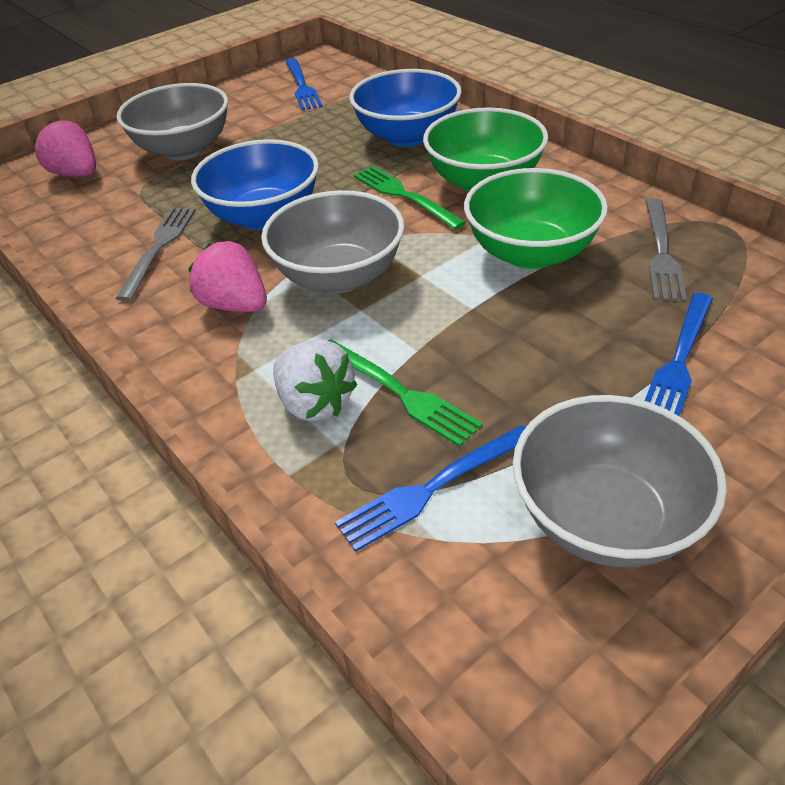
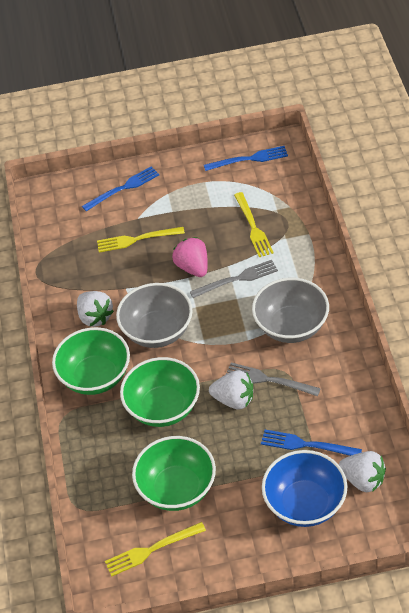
blue bowl: [191,139,319,230] [349,69,462,147] = 2 -> [262,450,347,527] = 1
green bowl: [423,107,548,192] [464,168,608,269] = 2 -> [52,327,130,395] [120,357,200,427] [132,436,216,511] = 3
green fork: [328,339,483,447] [354,166,466,230] = 2 -> none = 0
grey bowl: [116,83,228,160] [261,190,404,293] [513,395,727,567] = 3 -> [116,283,193,348] [252,278,329,343] = 2
pink strawberry: [33,120,96,177] [188,241,267,312] = 2 -> [172,237,208,277] = 1
white strawberry: [273,340,357,421] = 1 -> [77,291,114,327] [209,370,253,410] [339,451,386,492] = 3
yellow fork: none = 0 -> [97,227,185,252] [105,522,206,577] [234,192,274,257] = 3

